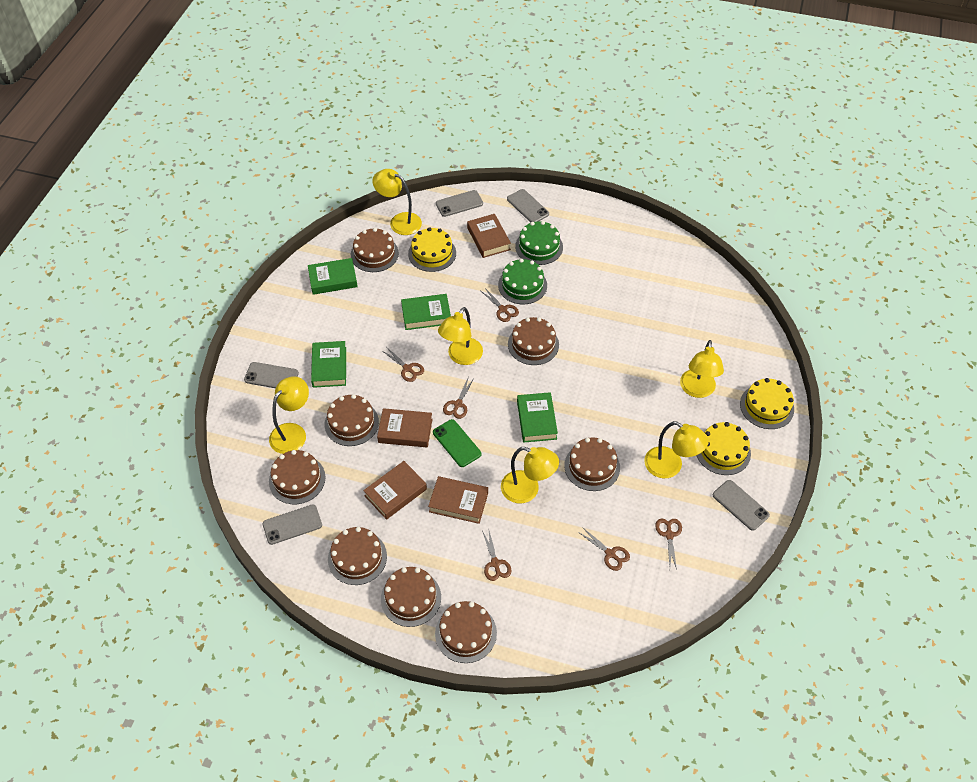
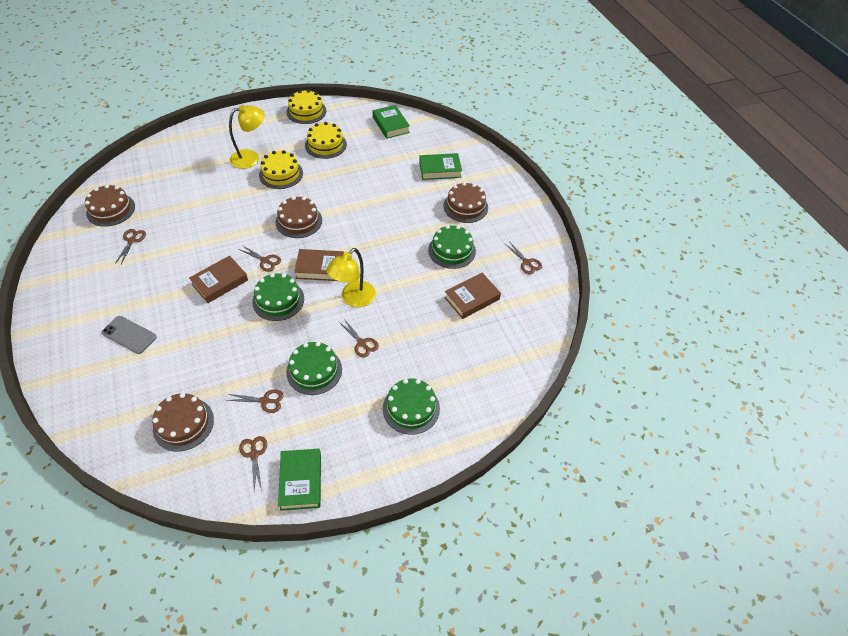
brown book: [363,461,427,520] [377,408,433,447] [428,476,488,524] [467,214,511,258] = 4 -> [189,256,248,303] [294,249,344,281] [444,273,501,319] = 3
brown cake: [269,450,326,504] [325,394,379,446] [328,527,387,585] [351,228,399,272] [381,567,441,627] [435,601,497,663] [508,317,559,365] [564,437,620,491] = 8 -> [85,184,135,227] [152,393,214,452] [276,196,322,238] [443,182,488,223] = 4
green book: [308,258,358,295] [311,341,346,388] [401,294,451,330] [517,392,558,443] = 4 -> [278,449,321,511] [373,105,410,139] [419,153,462,180] = 3
green cake: [498,259,547,304] [515,221,563,265] = 2 -> [252,273,304,321] [286,342,342,395] [383,378,440,435] [428,225,476,269] = 4
green phone: [433,419,481,467] = 1 -> none = 0
grey phone: [244,362,299,388] [263,504,322,545] [436,190,483,217] [507,189,549,222] [713,480,770,531] = 5 -> [101,316,157,354] = 1
yellow lamp: [269,376,309,454] [372,169,422,235] [438,307,483,365] [501,447,559,503] [644,421,709,478] [680,340,724,398] = 6 -> [229,105,264,169] [326,248,376,307] = 2

